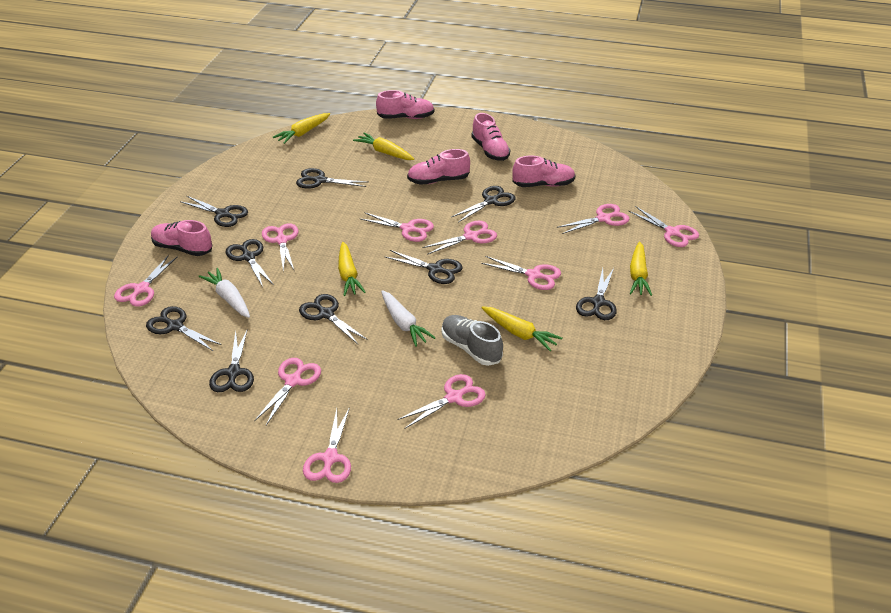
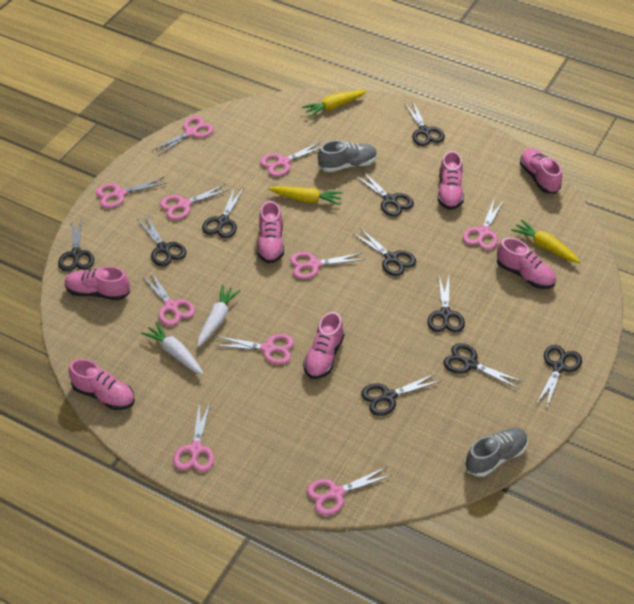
black scissors: [146,306,222,351] [180,196,248,227] [209,329,254,392] [226,239,274,287] [296,168,367,189] [299,294,368,344] [385,250,463,284] [451,186,515,223] [576,268,617,320] = 9 -> [58,218,94,272] [137,216,186,267] [202,187,244,238] [352,228,416,276] [355,171,414,217] [361,373,441,416] [404,102,445,146] [427,276,465,333] [443,343,523,389] [536,345,582,407] = 10
grey shoe: [441,315,503,366] = 1 -> [318,140,377,172] [465,428,528,477] = 2
pink shoe: [151,220,212,256] [376,90,434,119] [407,149,470,185] [471,113,510,161] [512,155,575,187] = 5 -> [65,266,130,300] [69,359,135,410] [257,201,284,263] [303,312,344,379] [438,151,464,210] [497,238,556,289] [520,148,562,194] = 7
yellow carrot: [273,113,330,144] [338,242,366,296] [353,133,414,160] [481,306,562,351] [630,241,652,296] = 5 -> [268,186,343,206] [302,90,367,118] [511,220,580,263] = 3

